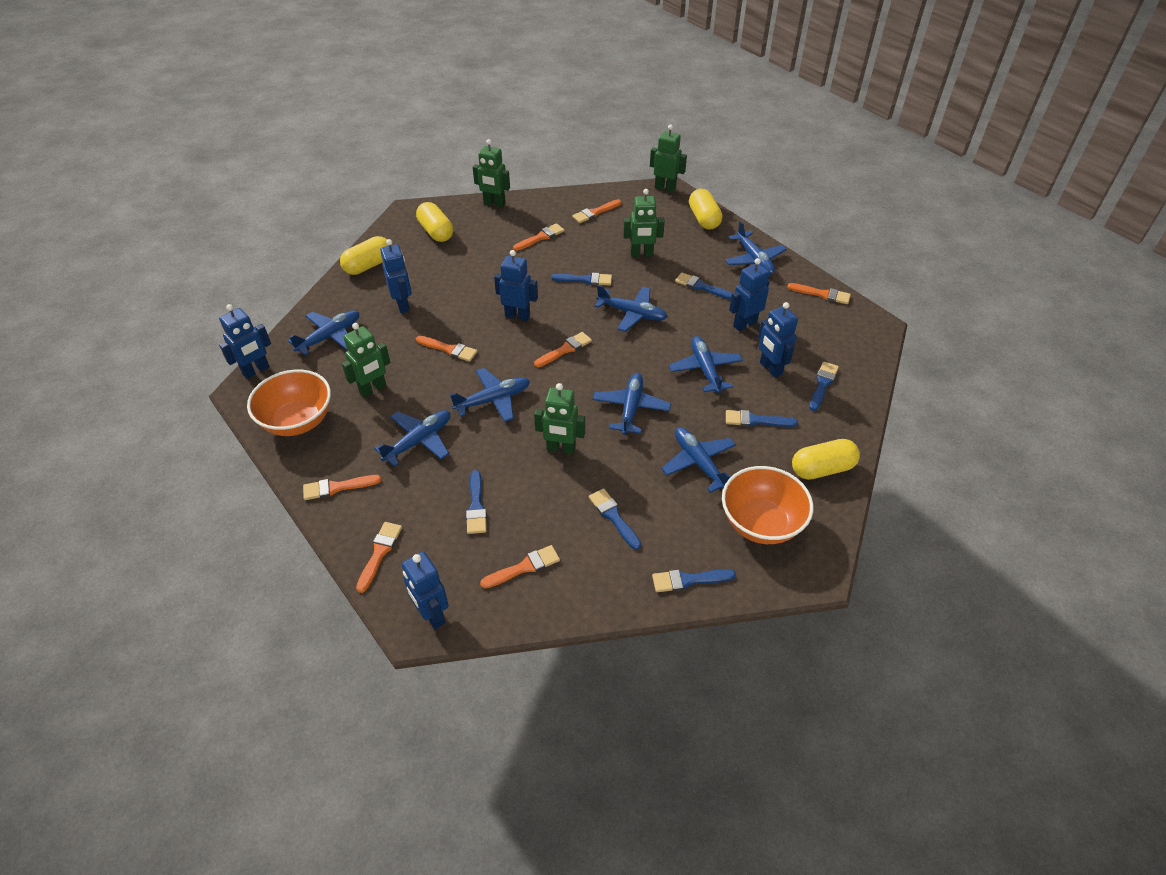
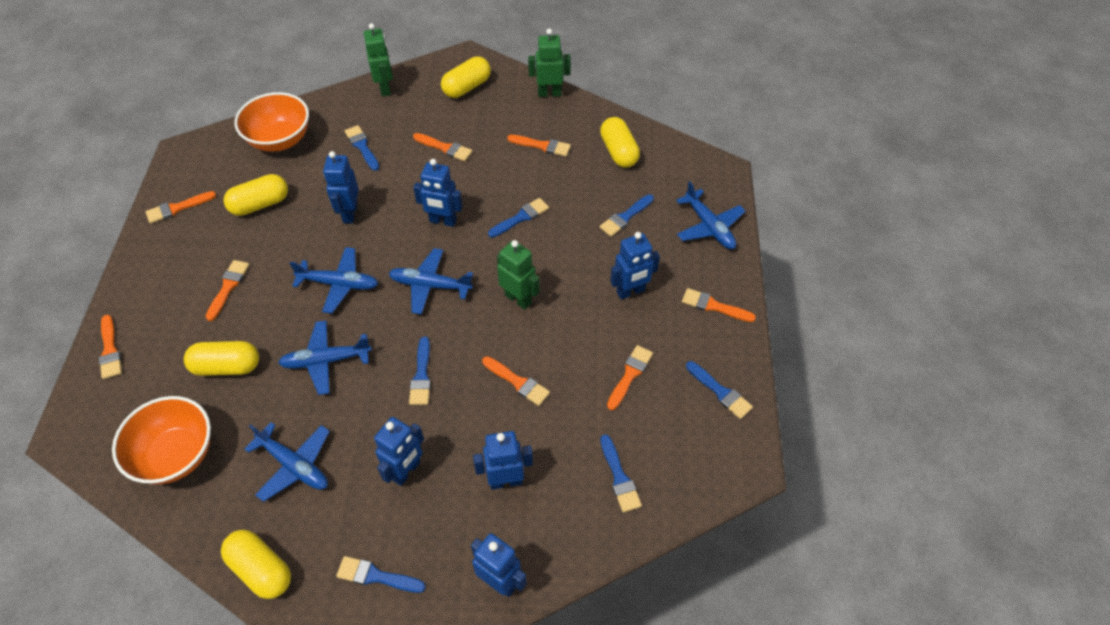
blue plane: [288,310,359,355] [374,410,451,467] [450,368,530,422] [593,373,671,435] [594,285,668,332] [661,427,736,493] [669,336,743,393] [725,221,787,275] = 8 -> [245,422,330,502] [278,320,372,395] [290,247,378,313] [389,248,473,315] [676,181,746,249] = 5
green robot: [342,323,390,398] [473,139,510,207] [534,383,585,455] [623,189,665,257] [650,125,687,192] = 5 -> [364,23,393,97] [497,240,540,310] [528,29,571,97] = 3
yellow capsule: [340,236,389,275] [416,202,453,242] [689,189,722,229] [792,439,860,480] = 4 -> [184,341,259,376] [221,530,291,599] [224,174,288,216] [441,57,491,98] [600,117,640,168] = 5

